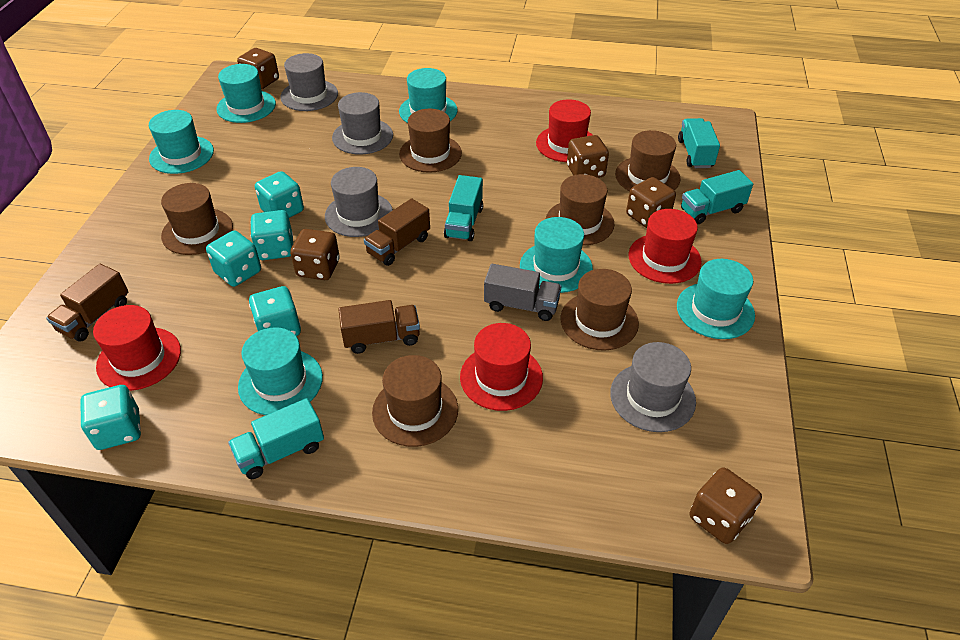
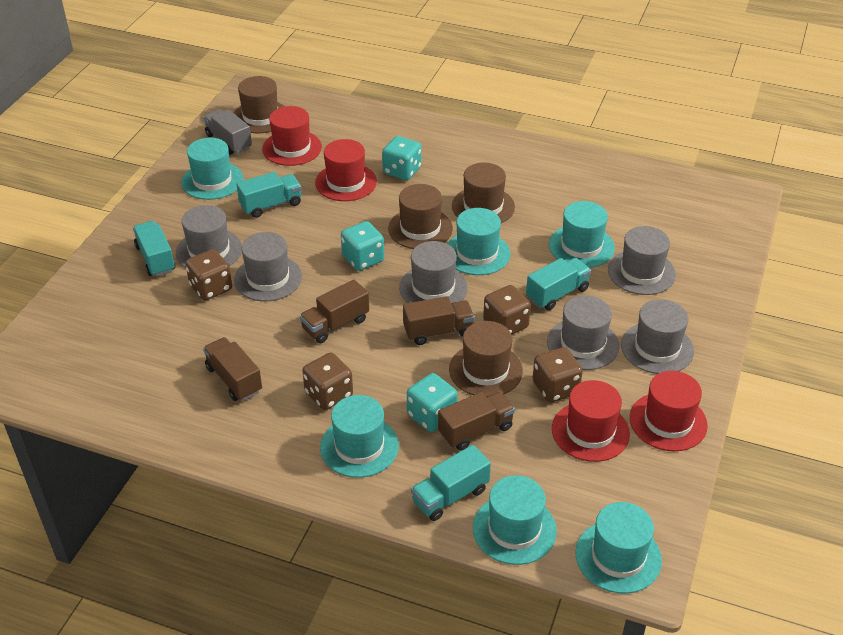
brown dice: [237,48,279,89] [290,229,340,280] [567,135,609,178] [626,177,676,228] [689,467,762,544] = 5 -> [185,249,232,300] [302,352,353,410] [483,285,531,335] [533,347,583,402] = 4
brown hat: [161,183,233,255] [372,355,458,447] [399,109,462,173] [546,174,615,245] [561,269,639,351] [615,130,681,192] = 6 -> [234,76,285,133] [388,184,453,249] [449,321,523,397] [452,163,515,223] = 4
brown truck: [46,264,128,342] [338,300,420,354] [364,198,430,266] = 3 -> [203,337,262,401] [300,280,369,343] [403,296,475,345] [438,392,515,451] = 4
grey hat: [280,53,338,111] [325,167,393,237] [332,92,393,154] [610,342,696,432] = 4 -> [176,205,242,268] [234,232,302,301] [399,241,468,303] [547,296,620,370] [608,226,676,295] [621,299,694,374] = 6
turquoise dice: [80,385,141,450] [206,231,261,287] [249,286,301,336] [250,210,293,260] [255,171,304,218] = 5 -> [341,221,384,271] [382,136,421,180] [407,373,458,432] = 3

